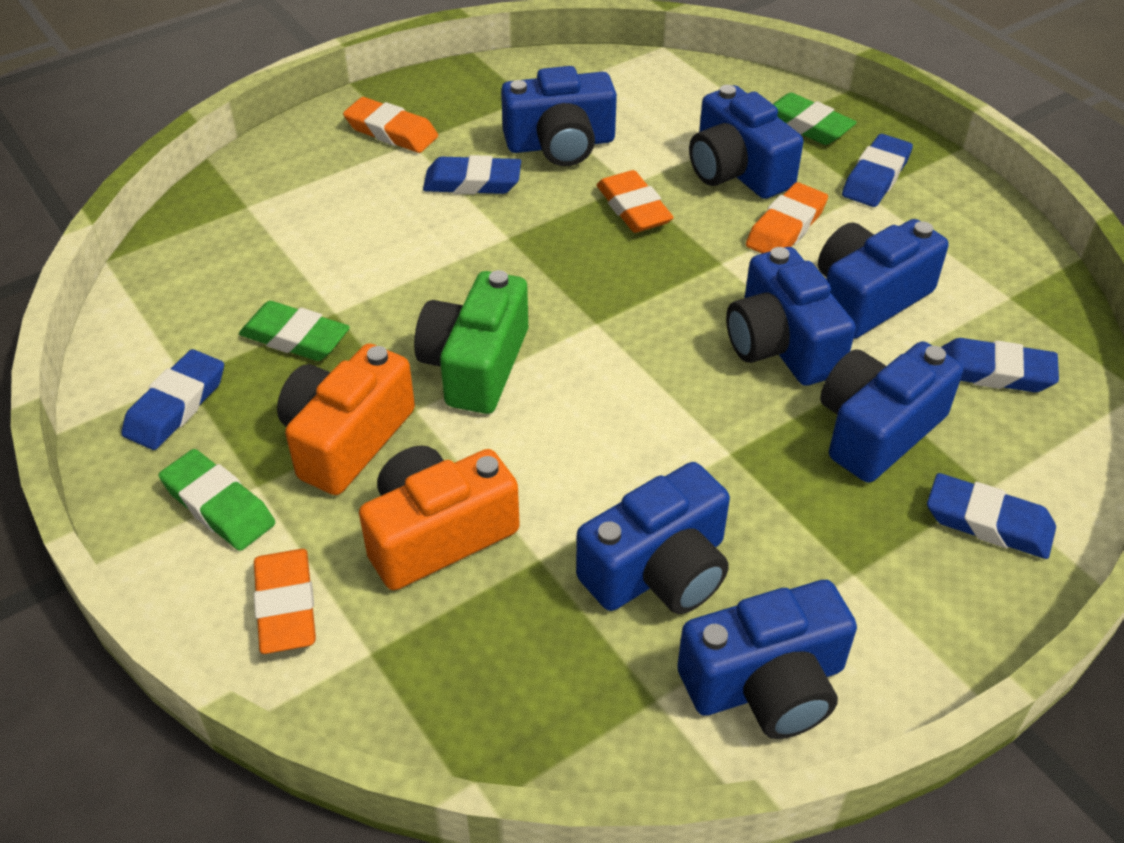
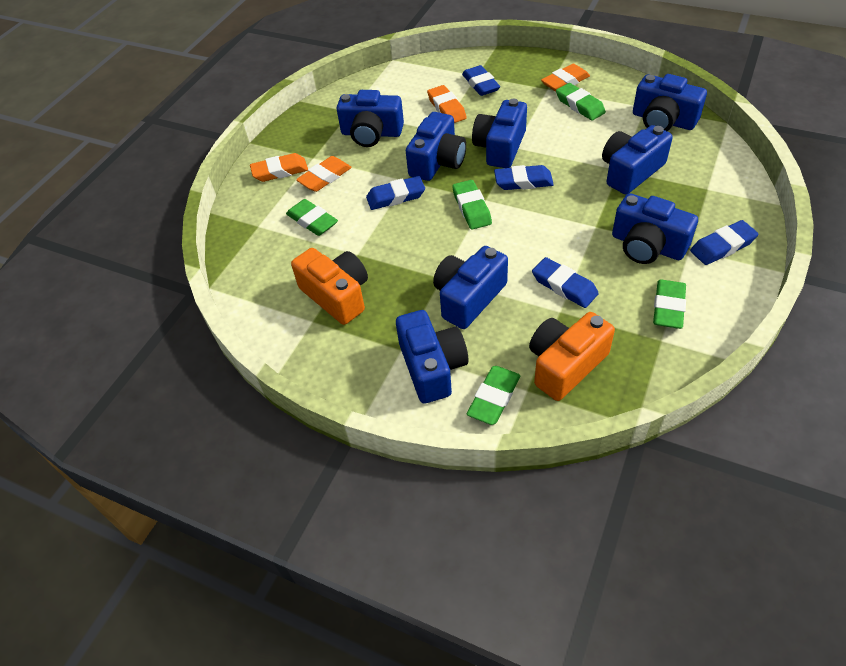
blue camera: [501,66,617,166] [576,462,730,614] [677,580,857,739] [689,85,803,199] [726,247,856,386] [818,219,948,339] [820,341,963,483] = 7 -> [337,90,404,147] [396,310,469,404] [406,112,466,181] [433,246,508,329] [472,99,527,168] [602,125,673,194] [612,193,698,264] [633,74,707,131] = 8
green camera: [414,270,528,414] = 1 -> none = 0
green eraser: [159,449,275,551] [239,301,350,361] [773,93,857,145] = 3 -> [286,199,338,236] [452,180,492,230] [467,366,520,425] [556,83,606,120] [653,279,686,329] = 5

